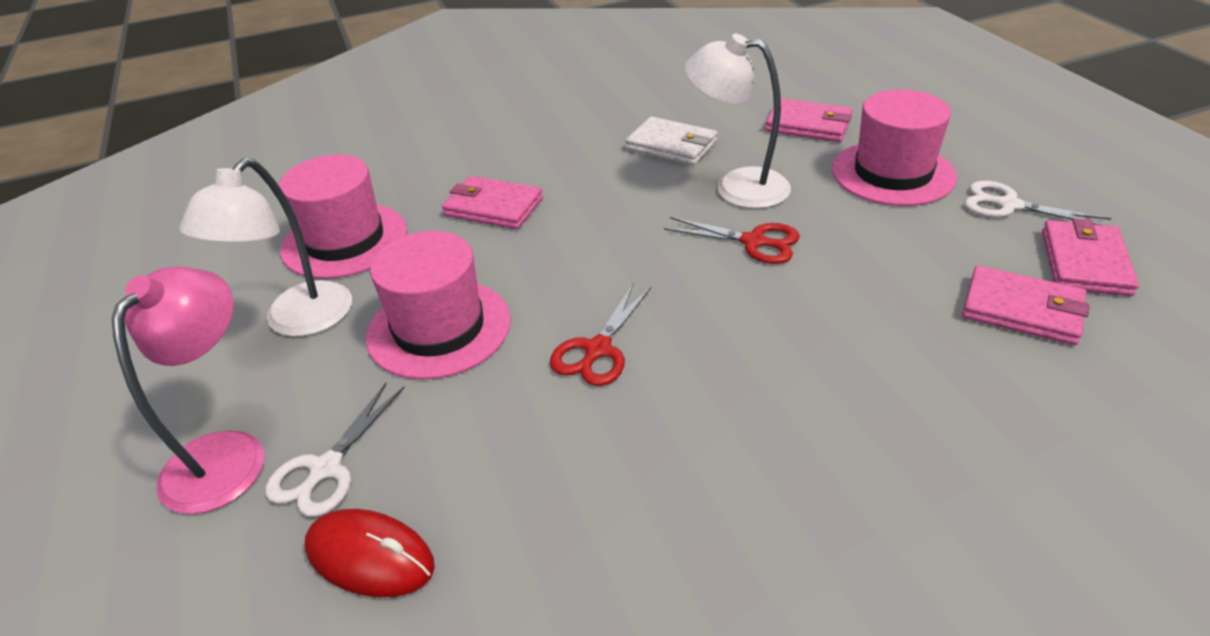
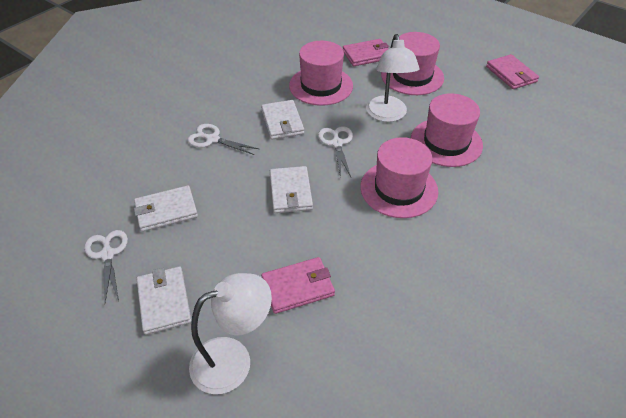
pink hat: [279,155,407,279] [366,231,511,380] [832,90,957,206] = 3 -> [289,41,353,106] [360,137,438,218] [381,32,444,95] [411,93,483,167] = 4
pink lamp: [112,267,265,514] = 1 -> none = 0
pink wallet: [442,176,543,229] [765,98,853,142] [962,266,1090,345] [1042,218,1139,296] = 4 -> [261,257,335,314] [343,39,389,66] [486,54,539,89] = 3
red mouse: [305,509,435,597] = 1 -> none = 0
red scissors: [550,284,651,386] [664,217,800,264] = 2 -> none = 0
white scissors: [265,383,405,517] [964,181,1111,225] = 2 -> [84,230,128,302] [188,124,259,155] [318,126,353,178] = 3
white wallet: [625,117,718,166] = 1 -> [134,185,198,232] [137,267,192,335] [261,100,304,140] [270,166,313,213] = 4

